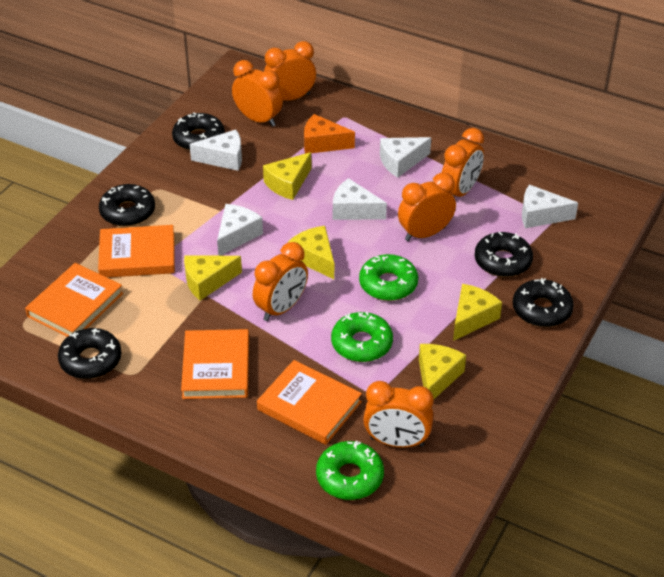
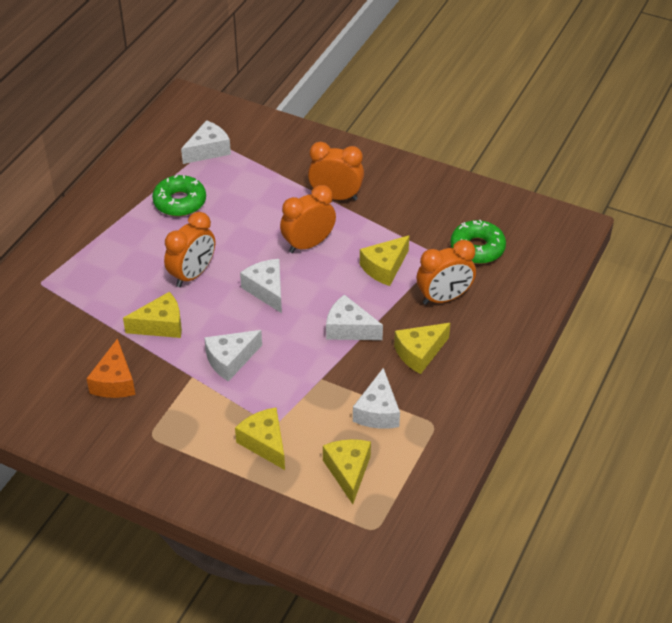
black donut: [58,328,122,379] [99,184,155,227] [172,112,225,151] [474,232,533,277] [513,278,574,327] = 5 -> none = 0
green donut: [316,441,384,500] [331,312,393,362] [359,254,418,301] = 3 -> [152,175,206,216] [450,220,506,264] = 2
orange book: [25,263,123,337] [98,225,175,278] [181,329,249,399] [257,360,362,445] = 4 -> none = 0
orange clock: [232,60,283,127] [253,242,308,321] [264,41,316,101] [363,381,434,448] [398,173,456,241] [442,128,484,197] = 6 -> [164,212,215,287] [280,185,336,253] [308,142,364,201] [417,240,476,305] = 4

